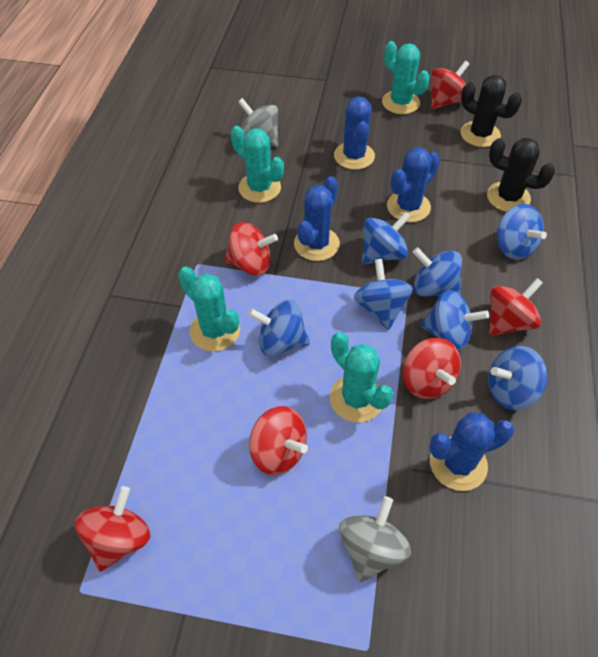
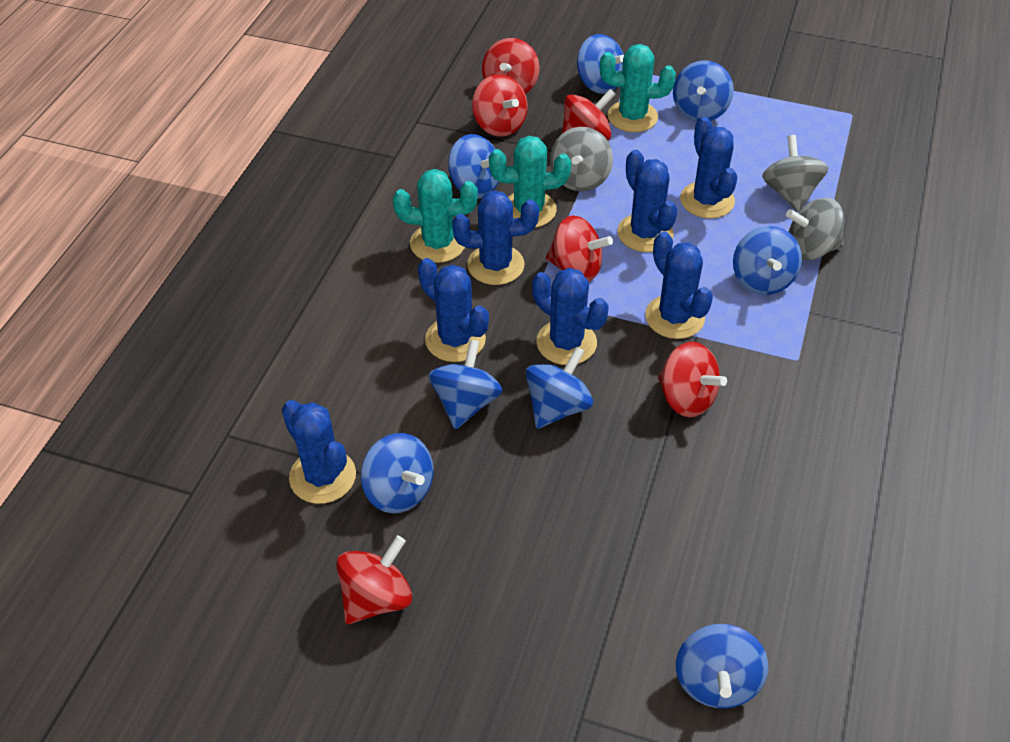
black cactus: [460,75,522,147] [487,138,555,212] = 2 -> none = 0
blue cactus: [294,176,340,261] [334,96,375,170] [387,147,440,222] [429,412,514,491] = 4 -> [282,400,356,504] [418,258,489,362] [452,190,539,285] [532,268,609,365] [617,150,678,252] [645,232,713,339] [680,117,737,218] = 7
blue spinning top: [248,300,310,356] [354,259,413,330] [362,212,411,264] [413,247,462,296] [420,290,489,350] [488,346,548,410] [497,204,547,260] = 7 -> [361,433,434,513] [428,339,503,429] [448,134,499,198] [525,346,593,429] [577,34,624,94] [673,60,734,122] [676,624,768,709] [733,226,802,295] = 8
grey spinning top: [238,98,278,147] [339,496,411,582] = 2 -> [550,127,613,191] [762,135,828,212] [786,198,844,261] = 3
turquoise cactus: [178,266,240,352] [231,126,284,203] [330,332,393,422] [382,41,430,114] = 4 -> [393,169,478,263] [489,136,571,228] [600,44,676,132] = 3

